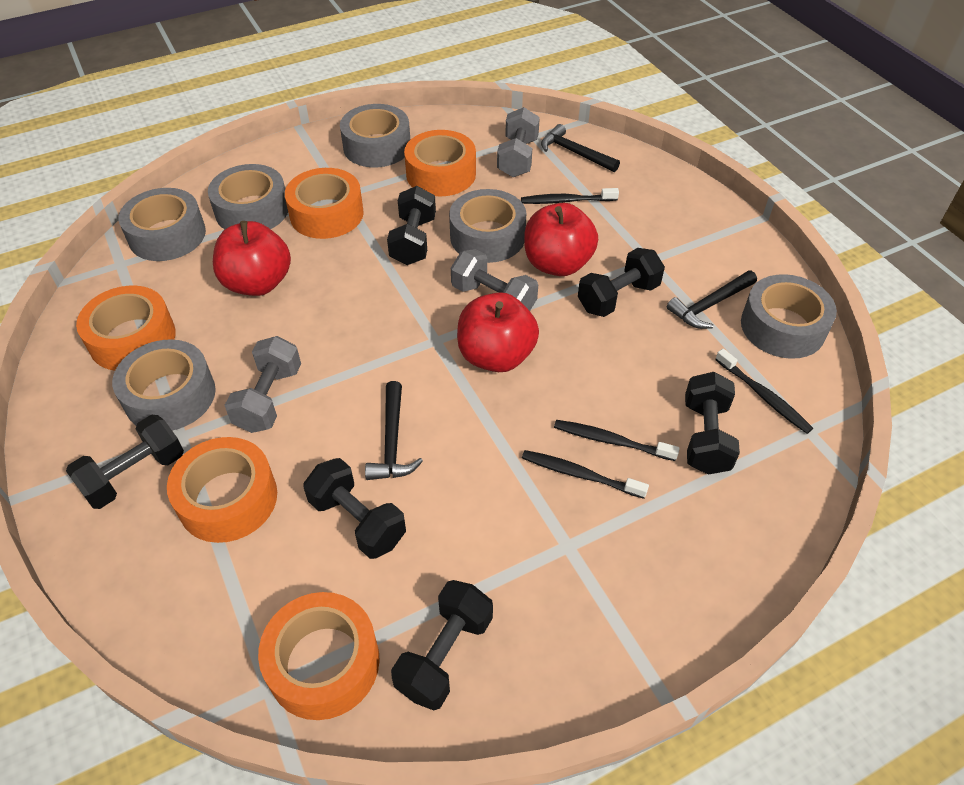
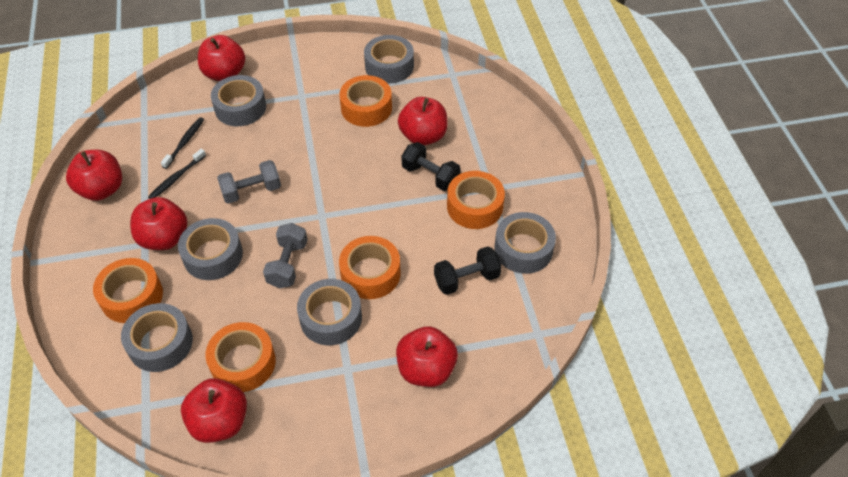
black dumbbell: [66,415,184,509] [303,458,406,559] [387,186,436,265] [391,580,493,710] [578,248,665,317] [685,372,740,475] = 6 -> [401,142,461,191] [434,246,502,295] = 2
black hammer: [365,381,423,480] [541,124,620,172] [667,270,757,329] = 3 -> none = 0
black toothbrush: [521,188,619,204] [522,450,649,499] [554,420,680,461] [715,349,813,434] = 4 -> [148,149,206,199] [161,117,204,169] = 2
grey dumbbell: [225,336,301,433] [451,249,538,311] [497,107,540,177] = 3 -> [217,160,281,204] [263,223,307,288] = 2
red apple: [213,221,291,296] [457,292,539,372] [524,203,598,276] = 3 -> [66,150,122,201] [130,197,187,250] [181,378,247,443] [198,35,245,81] [396,326,458,387] [398,97,448,145] = 6

